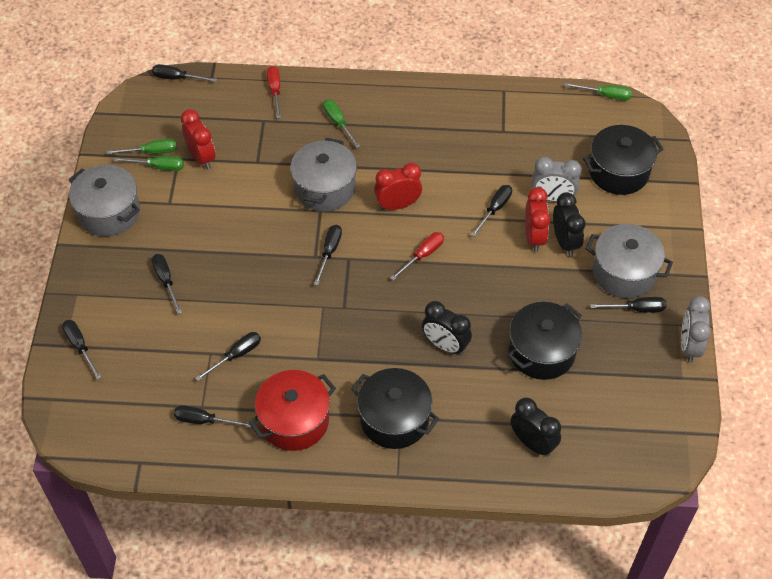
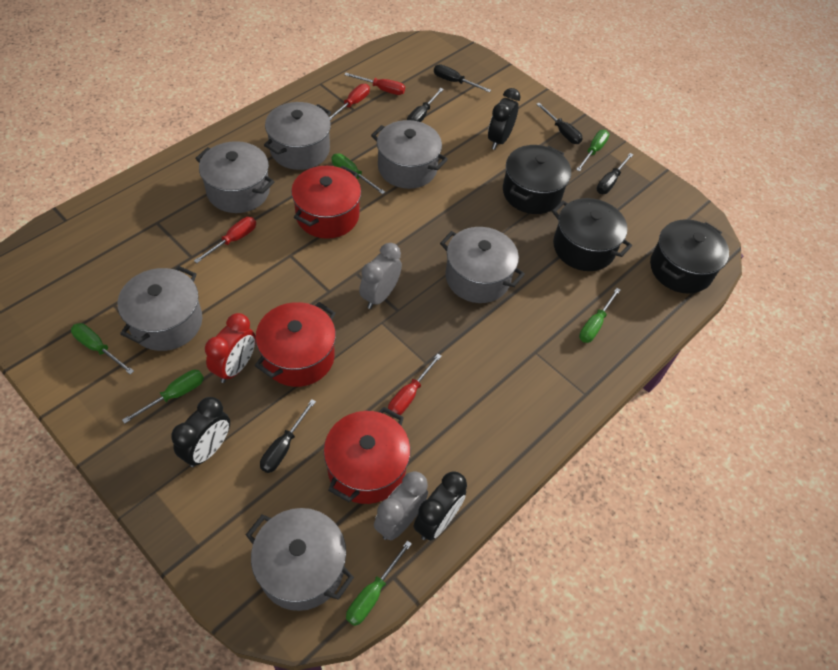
black screwdriver: [62,320,102,380] [152,64,217,82] [152,254,182,314] [174,405,252,428] [196,332,261,381] [314,225,342,285] [471,185,512,237] [590,297,666,312] = 8 -> [260,399,316,473] [407,88,444,122] [434,65,491,92] [536,103,583,144] [597,153,633,194] = 5
green screwdriver: [107,139,177,154] [114,156,184,171] [323,99,361,148] [565,83,632,100] = 4 -> [71,323,134,375] [122,370,204,424] [331,154,385,194] [346,540,412,626] [576,130,609,172] [579,288,620,343] = 6
grey pot: [69,165,140,236] [291,138,357,211] [585,224,673,298] = 3 -> [118,266,203,351] [195,141,274,213] [246,508,354,611] [264,102,331,170] [371,120,448,189] [440,227,525,303] = 6
red clock: [181,109,215,170] [374,163,422,210] [525,187,550,252] = 3 -> [205,313,256,383] = 1
red pot: [249,370,336,451] = 1 -> [255,302,336,387] [291,166,361,239] [324,407,411,504] = 3
red screwdriver: [267,66,281,118] [390,232,444,281] = 2 -> [194,217,256,263] [329,84,370,120] [344,73,405,95] [388,354,442,415] = 4

